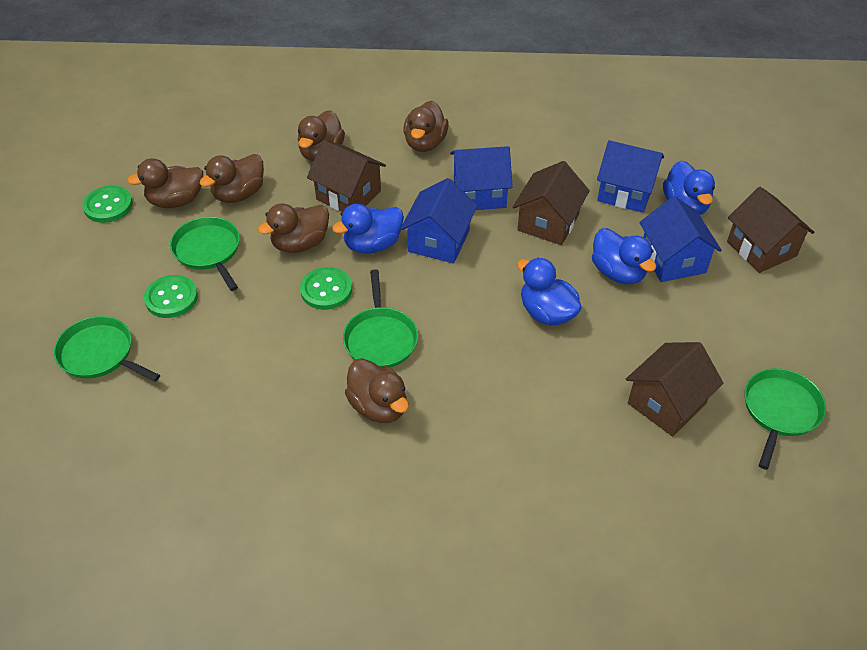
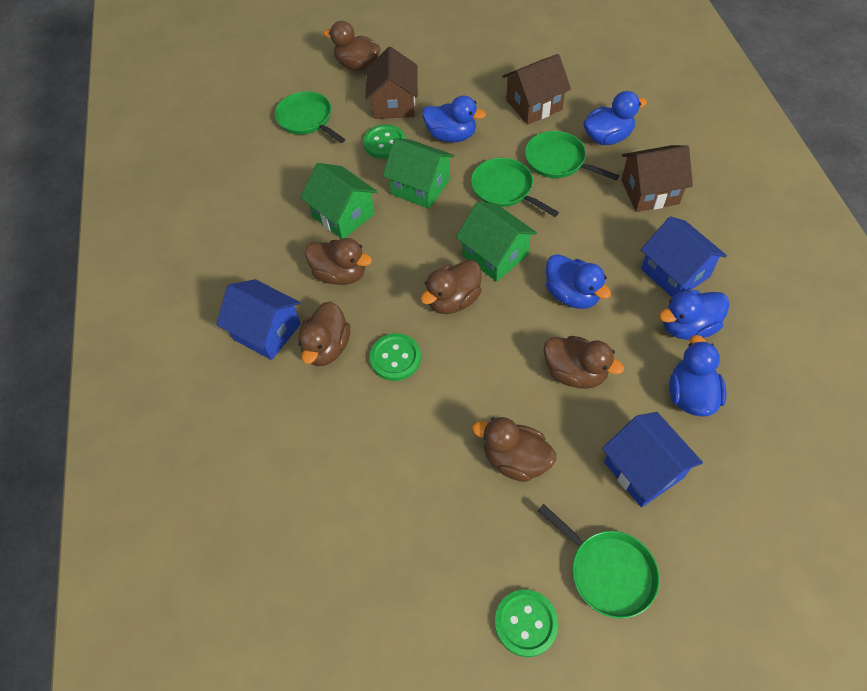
blue duck: [332,204,404,254] [517,258,582,326] [592,228,656,284] [663,161,715,215] = 4 -> [422,95,486,142] [546,254,611,309] [583,91,647,145] [659,290,730,340] [669,335,727,417] = 5
blue house: [400,178,477,263] [450,146,513,210] [597,140,664,213] [639,196,722,282] = 4 -> [216,279,301,360] [602,412,703,507] [641,216,727,298] = 3
brown house: [307,140,386,212] [513,161,590,245] [626,342,723,436] [727,187,814,273] = 4 -> [365,47,418,119] [502,54,571,125] [621,145,693,212] = 3
green house: none = 0 -> [300,163,377,239] [383,138,454,209] [456,202,537,282] = 3

